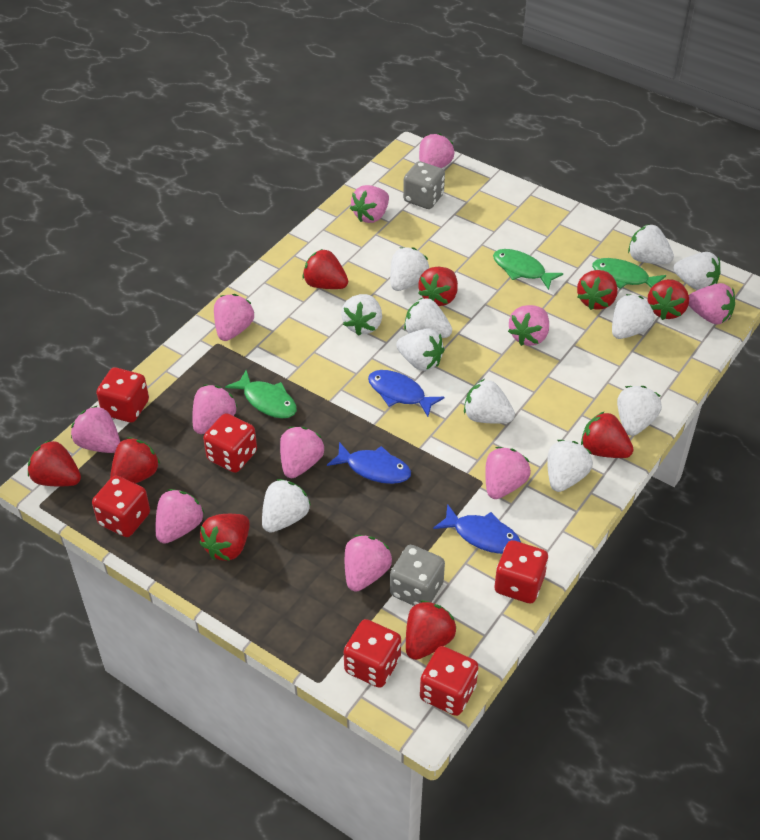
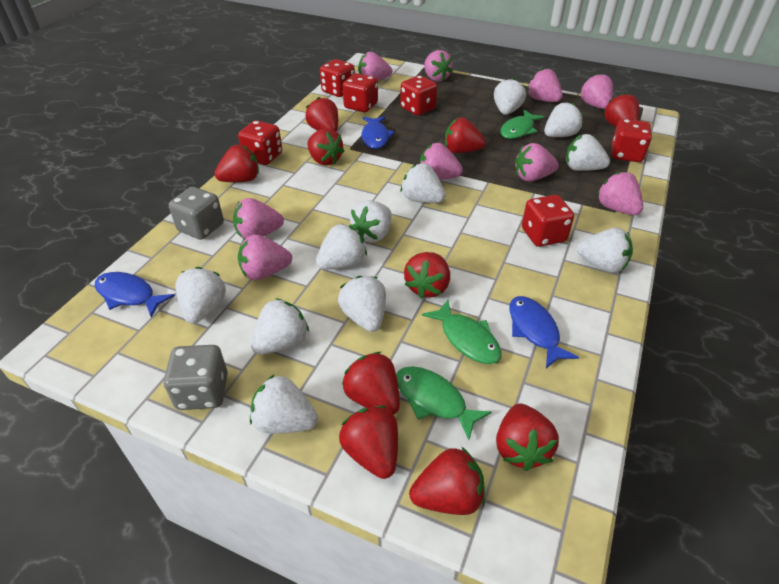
pink strawberry: [71,405,120,453] [156,489,204,544] [192,385,237,434] [214,294,254,341] [280,427,324,478] [345,535,392,592] [350,185,389,223] [419,133,454,168] [485,447,531,499] [508,305,549,346] [689,283,735,325] = 11 -> [233,198,284,239] [238,234,292,280] [358,52,392,81] [420,143,463,180] [424,50,453,81] [515,143,559,182] [527,68,563,102] [580,73,613,109] [597,171,643,215] = 9
red strawberry: [28,440,81,486] [110,437,160,484] [199,514,250,561] [303,249,348,289] [406,600,456,660] [418,267,458,306] [577,270,618,310] [581,411,634,458] [647,279,689,320] = 9 -> [214,145,259,182] [305,97,338,131] [307,128,344,166] [339,405,398,479] [342,352,400,415] [404,252,450,299] [409,447,485,515] [445,118,486,153] [496,403,559,471] [604,93,639,127] = 10

